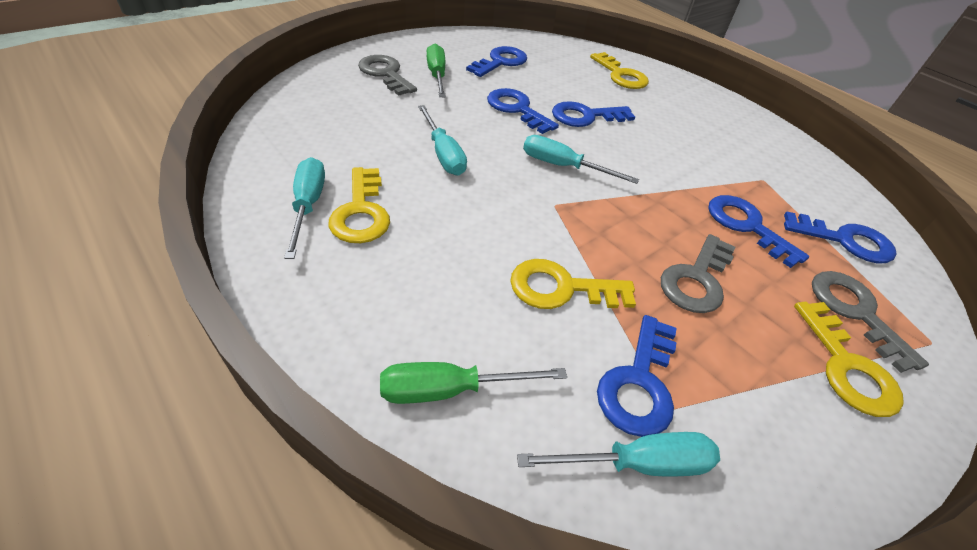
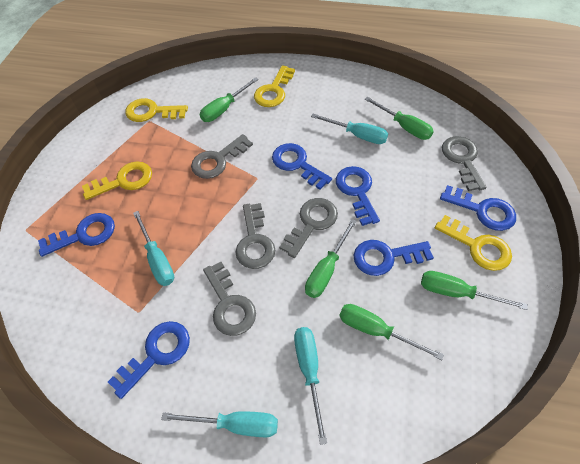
green screwdriver: [380,362,567,404] [427,44,446,97] = 2 -> [200,77,259,122] [305,219,357,298] [340,304,444,360] [365,97,434,140] [421,271,528,310] = 5
grey key: [358,55,417,96] [661,234,735,313] [812,271,929,373] = 3 -> [191,134,253,179] [203,262,256,336] [236,203,275,269] [279,198,338,258] [442,136,487,191] = 5

